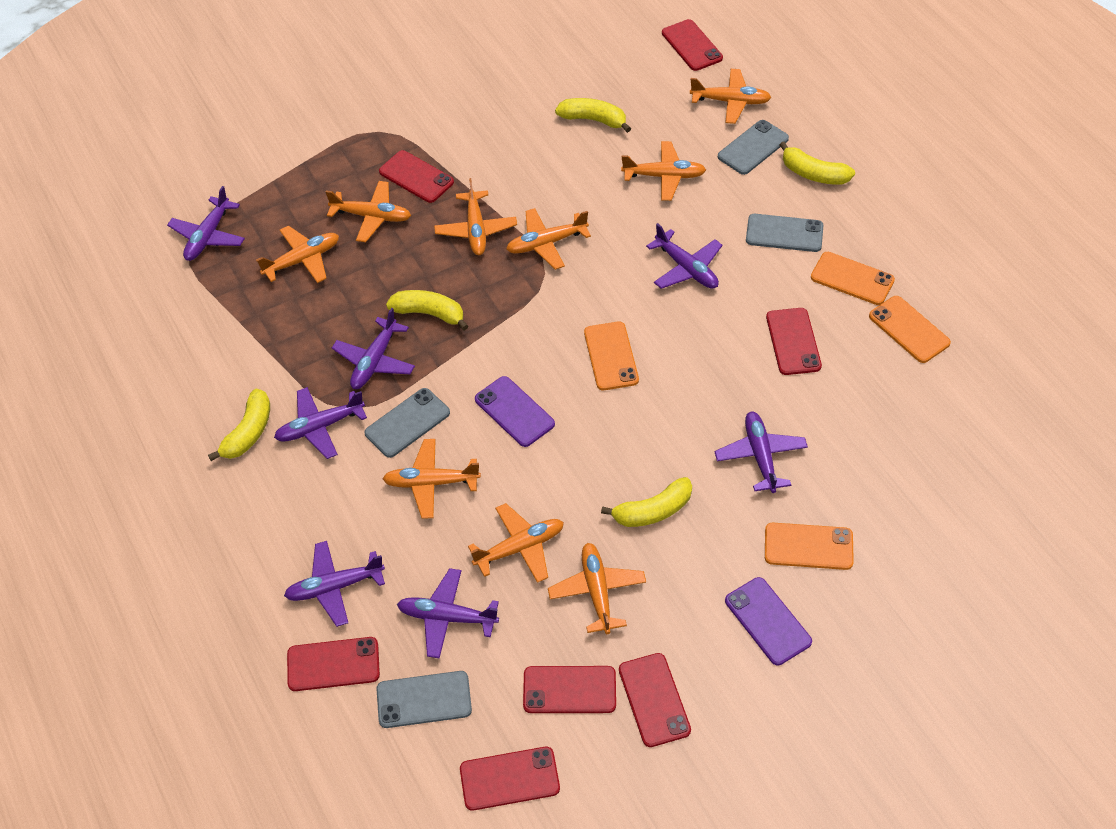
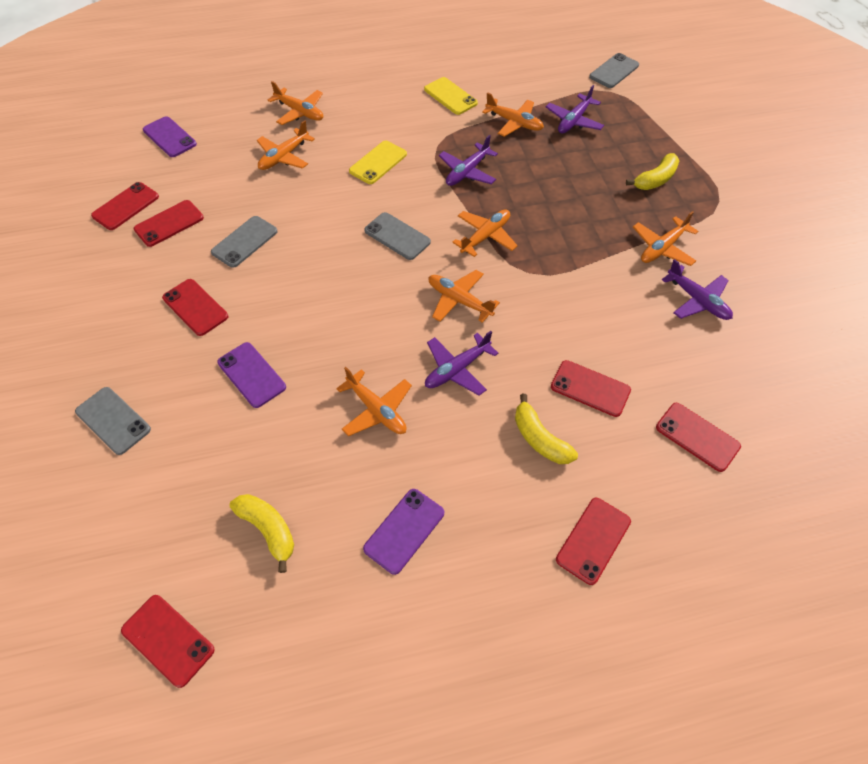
orange phone: [584,321,639,390] [765,522,854,570] [811,252,895,305] [869,296,951,363] = 4 -> none = 0
orange plane: [256,226,339,283] [326,181,411,242] [382,439,481,519] [434,178,517,255] [468,503,564,583] [506,208,591,270] [548,543,646,634] [621,141,706,201] [690,69,772,124] = 9 -> [257,120,315,170] [268,81,323,125] [336,367,412,436] [429,270,500,323] [452,210,518,257] [482,92,544,137] [633,211,698,266] = 7
purple phone: [475,376,555,447] [725,577,812,665] = 2 -> [143,116,197,157] [217,342,286,408] [363,489,444,575] = 3
purple plane: [167,186,245,261] [274,387,367,459] [284,541,385,627] [332,308,415,389] [397,568,499,658] [646,223,722,289] [714,411,808,493] = 7 -> [425,331,498,395] [439,135,498,186] [546,85,604,133] [662,259,733,320] = 4
yellow banana: [208,389,270,461] [386,290,468,330] [555,98,631,133] [601,477,692,527] [780,142,855,185] = 5 -> [229,494,294,573] [515,394,578,464] [626,153,679,190] = 3
yellow phone: none = 0 -> [349,140,407,184] [424,77,478,115] = 2

